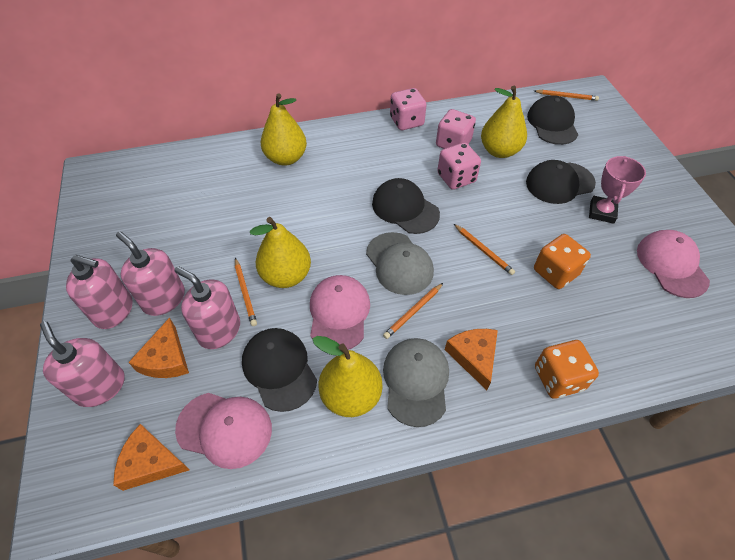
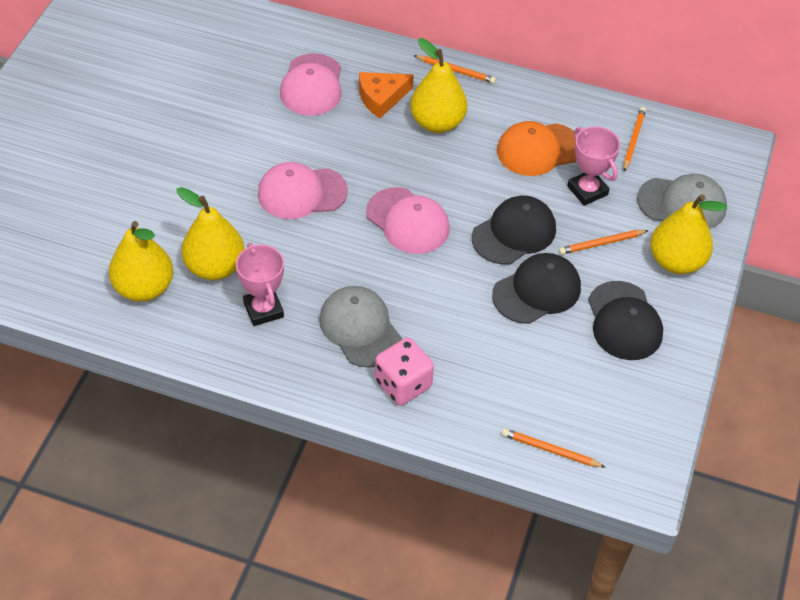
black cap: [242,328,317,412] [372,178,440,234] [526,160,596,204] [527,95,578,145] = 4 -> [472,196,556,265] [492,253,581,324] [588,281,663,360] = 3
orange cap: none = 0 -> [497,121,576,176] = 1
orange cheese: [113,424,190,491] [128,317,189,378] [445,329,498,390] = 3 -> [359,72,414,118] = 1
orange dice: [534,234,591,289] [535,340,599,399] = 2 -> none = 0
pink dice: [390,88,426,130] [436,109,476,149] [437,142,481,190] = 3 -> [375,338,434,405] = 1
pink soap dispenser: [40,321,125,407] [66,255,132,329] [116,231,185,316] [175,266,240,349] = 4 -> none = 0
pink trophy: [589,156,646,224] = 1 -> [236,243,284,326] [567,127,620,206] = 2

